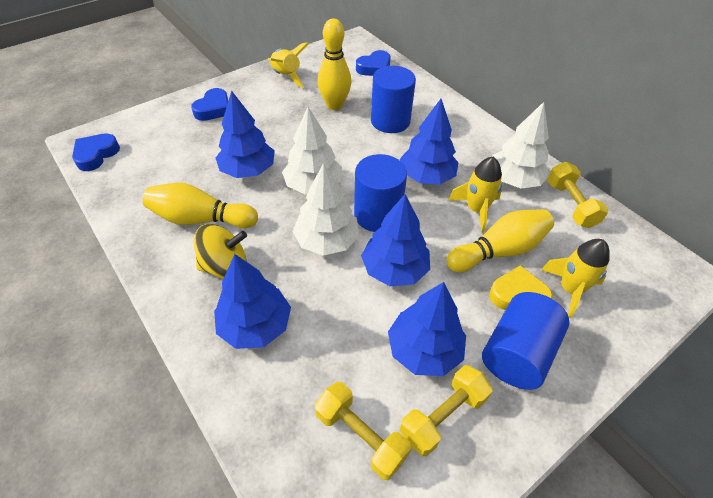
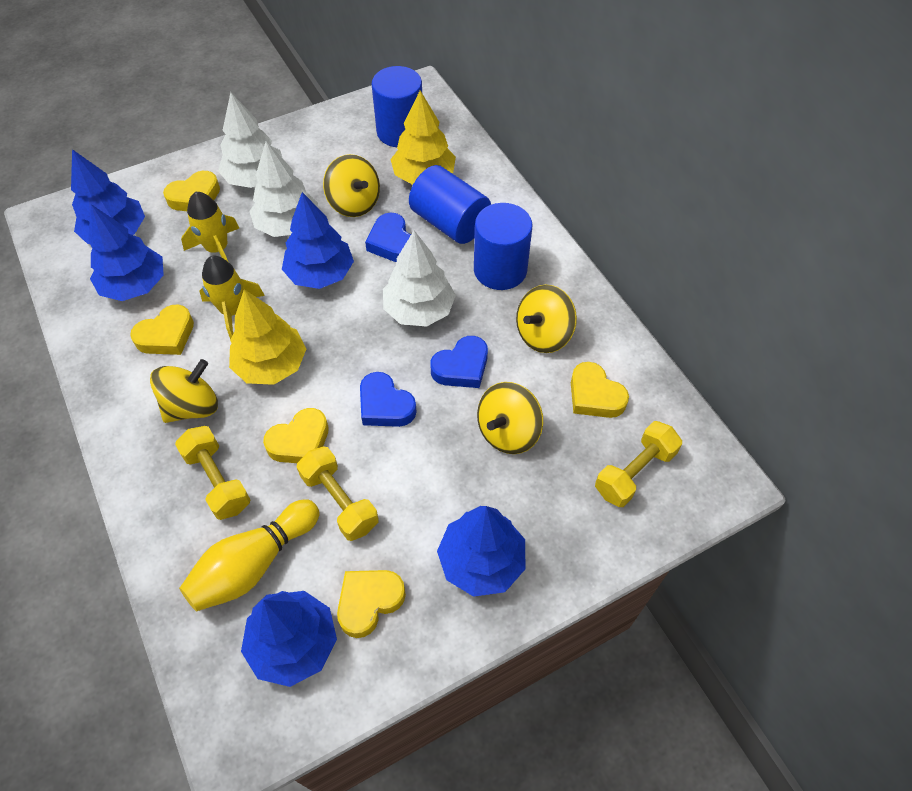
yellow bowling pin: [143,183,258,228] [318,19,351,110] [446,209,554,272] = 3 -> [179,499,319,611] = 1
yellow heart: [489,265,553,310] = 1 -> [130,304,194,355] [163,171,220,211] [263,408,329,463] [337,570,406,638] [571,362,629,418] = 5
yellow rocket: [268,42,309,88] [448,157,502,233] [541,239,610,318] = 3 -> [181,192,239,262] [199,256,265,340] = 2
yellow spinning top: [193,224,247,279] = 1 -> [150,359,218,423] [323,154,380,217] [477,382,543,454] [516,285,577,353] = 4
yellow tree: none = 0 -> [229,289,306,385] [390,90,456,185] = 2

